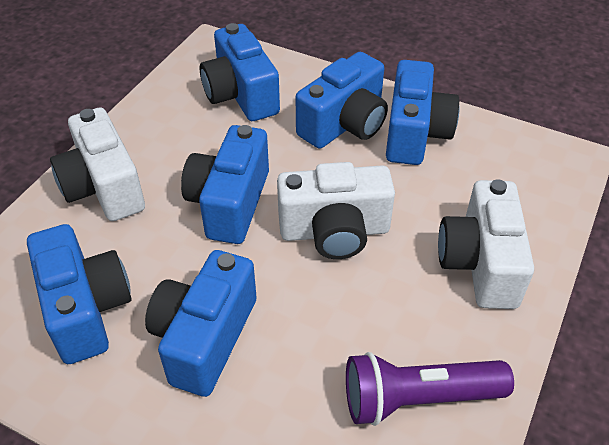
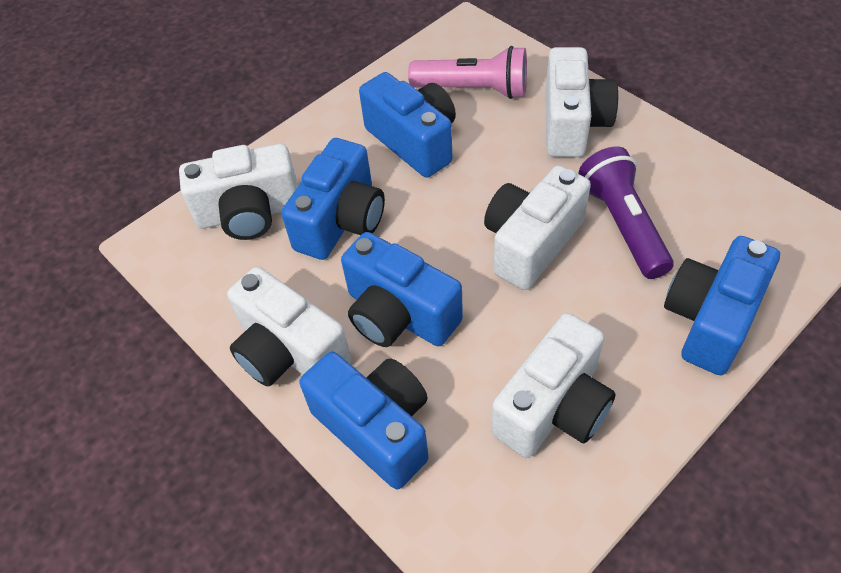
blue camera: [27,224,132,364] [145,250,256,397] [181,125,269,244] [200,23,280,121] [296,52,388,149] [386,60,459,165] = 6 -> [281,138,385,260] [299,352,429,489] [341,232,463,347] [359,72,456,178] [664,236,780,375] = 5
pink flashlight: none = 0 -> [408,46,527,99] = 1
white camera: [50,107,145,221] [277,162,395,259] [438,179,534,309] = 3 -> [179,143,298,240] [227,267,351,387] [484,165,591,290] [491,313,616,458] [545,47,618,157] = 5

